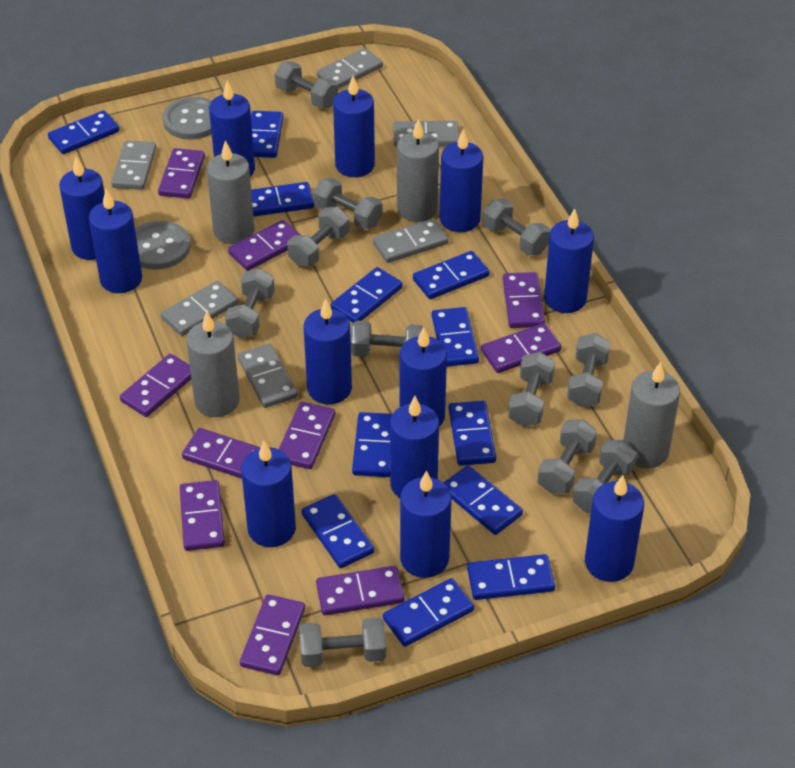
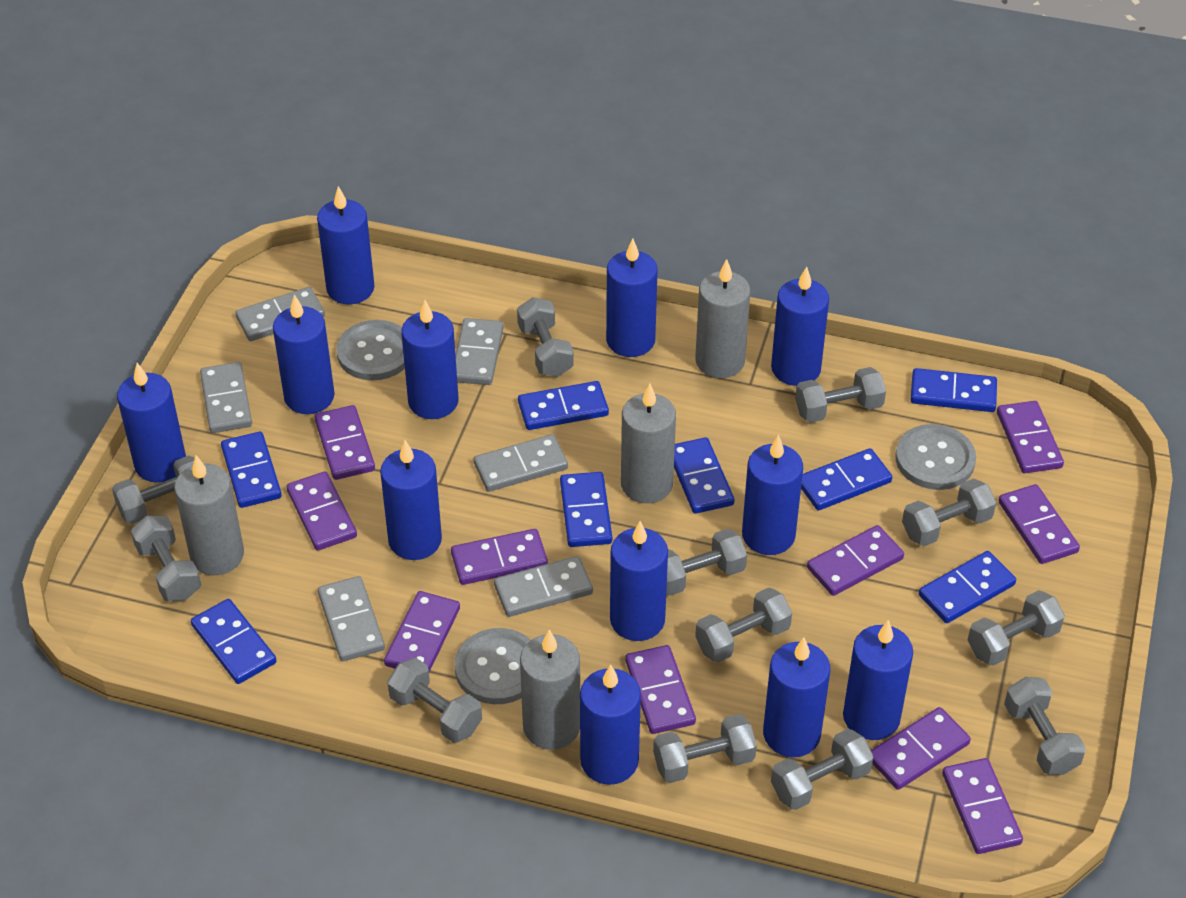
blue domino: [48,110,119,154] [251,111,284,158] [251,182,314,217] [302,494,374,568] [331,267,403,323] [352,412,392,477] [383,578,474,647] [413,251,490,299] [432,307,479,367] [443,465,523,535] [449,401,496,466] [467,554,555,600] = 12 -> [191,599,277,684] [221,432,282,508] [518,381,609,430] [560,472,612,547] [674,437,734,514] [801,448,892,510] [911,368,997,412] [919,551,1016,623] = 8
grey button: [135,221,190,270] [163,97,212,139] = 2 -> [336,320,405,380] [455,628,531,704] [896,424,976,490] = 3
grey dumbbell: [225,268,275,338] [275,61,338,108] [287,207,350,267] [299,618,386,667] [313,178,382,230] [350,321,423,357] [483,199,550,255] [508,352,555,427] [537,419,597,494] [567,333,611,407] [573,440,637,513] = 11 -> [112,456,195,524] [131,515,201,601] [387,658,482,743] [517,297,574,377] [653,714,757,783] [666,529,747,596] [695,587,792,663] [771,729,874,810] [795,367,886,423] [902,478,996,546] [968,590,1065,666] [1004,677,1086,775] = 12

